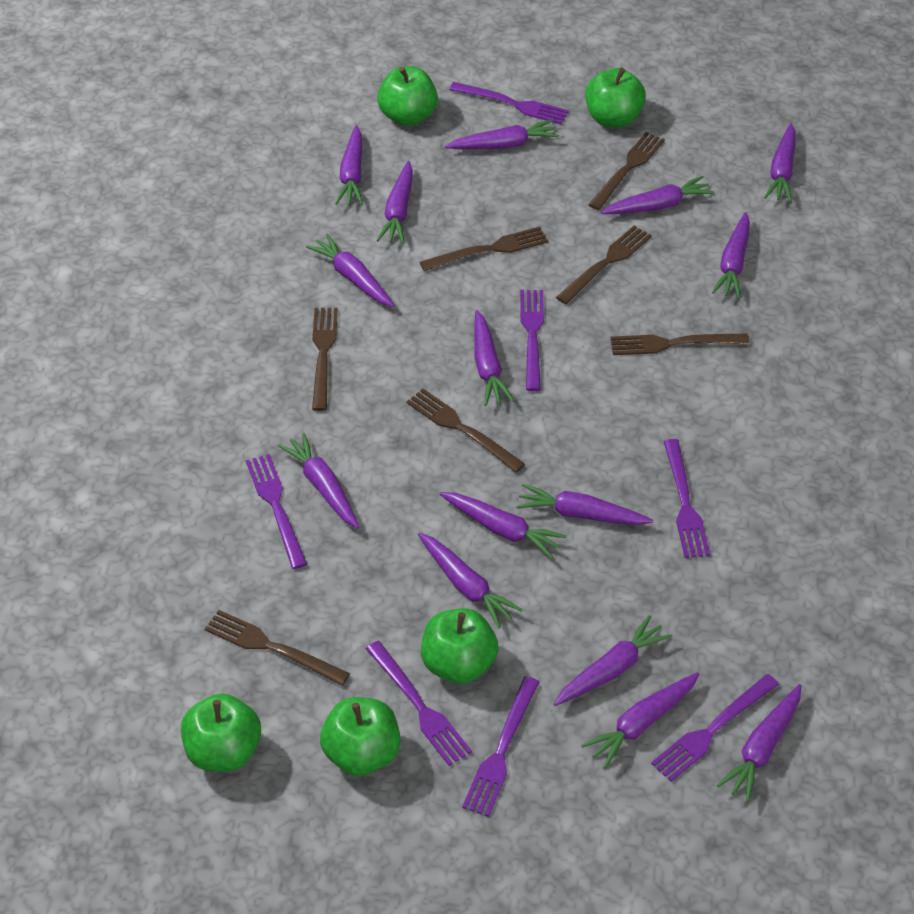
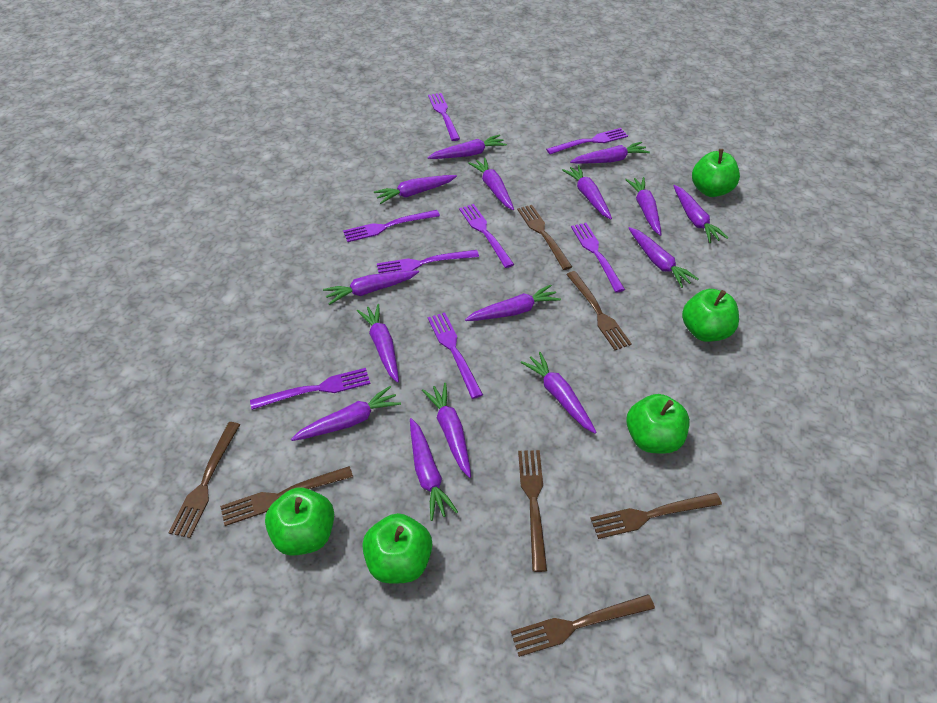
purple fork: [246,454,307,569] [366,641,472,766] [449,82,569,124] [462,676,539,817] [520,290,544,391] [651,674,779,782] [664,439,710,558] = 7 -> [250,368,370,410] [343,210,440,242] [377,250,479,274] [428,93,460,141] [428,312,483,399] [459,204,514,268] [546,128,628,154] [571,223,625,293] = 8

